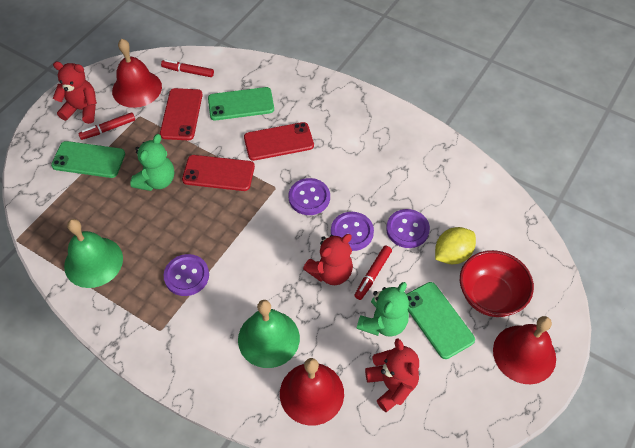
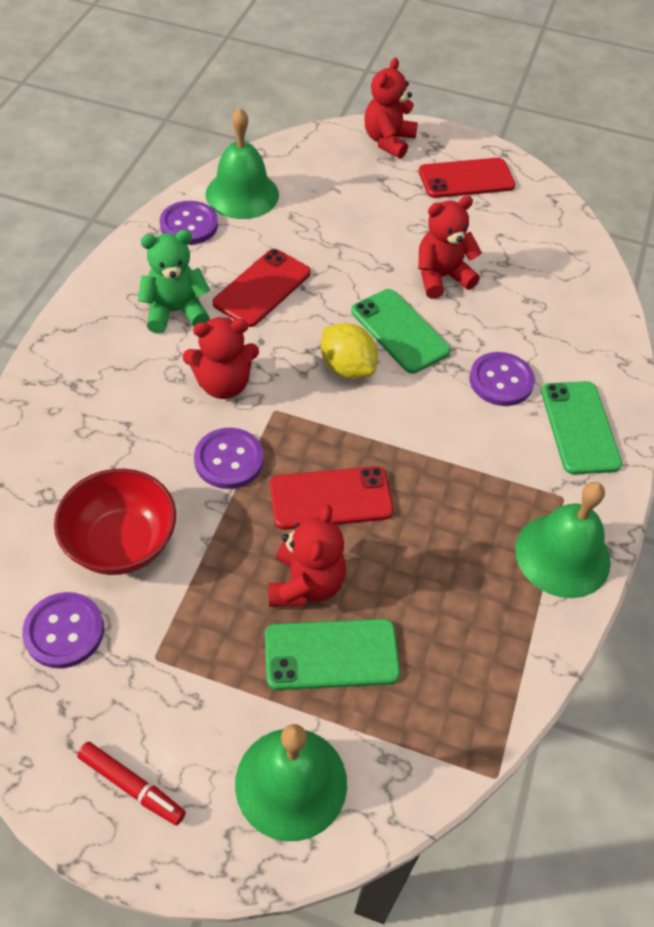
green bell: [64,219,123,288] [238,300,300,368] = 2 -> [205,108,279,219] [235,724,347,841] [515,482,611,598] = 3
green teddy bear: [130,134,174,191] [357,282,409,337] = 2 -> [138,230,211,333] = 1
red bell: [112,39,162,108] [280,358,344,426] [493,316,556,384] = 3 -> none = 0
red marker: [78,112,135,140] [161,60,214,77] [354,245,392,300] = 3 -> [77,742,186,825] = 1
red teddy bear: [53,62,97,124] [303,234,353,285] [365,338,419,412] = 3 -> [183,317,259,399] [268,505,346,607] [364,58,418,159] [418,196,482,299] = 4

